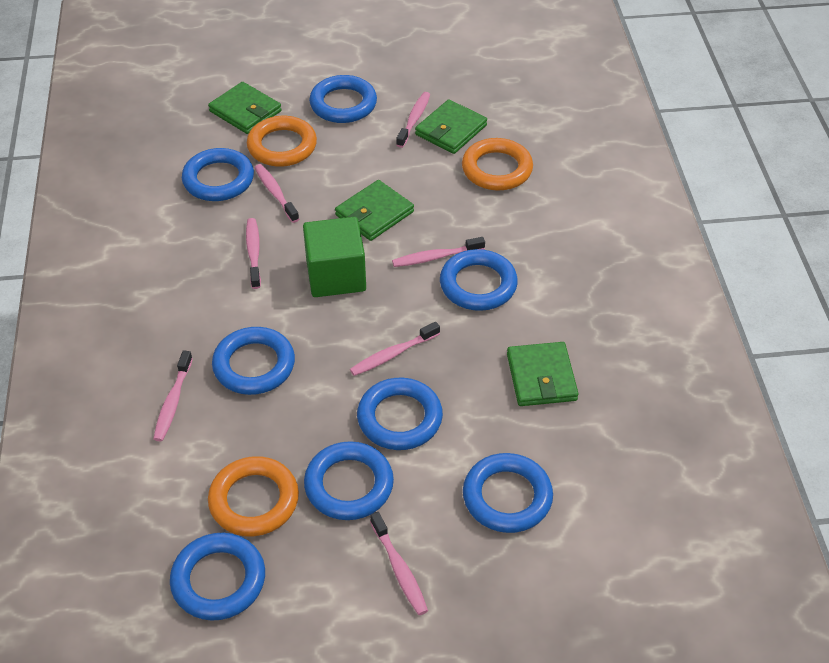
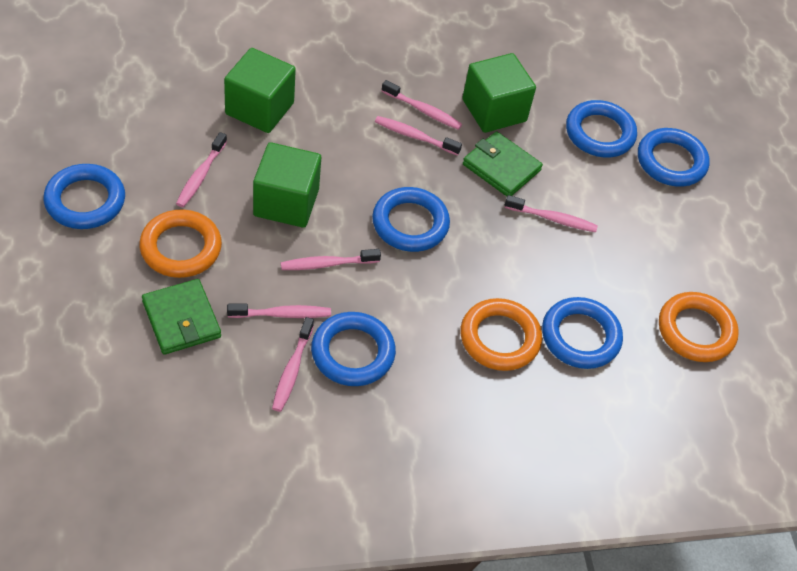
blue ring: [170,533,265,621] [182,148,254,201] [212,327,295,395] [304,441,394,520] [309,75,377,123] [357,378,443,450] [440,249,518,311] [463,453,553,533] = 8 -> [43,164,125,229] [311,312,396,386] [372,187,450,252] [542,297,623,369] [566,100,637,158] [638,128,710,187] = 6
green cube: [303,217,366,297] = 1 -> [224,48,296,133] [253,142,321,228] [462,53,536,133] = 3
green wallet: [208,82,282,134] [335,180,414,241] [415,99,487,154] [507,342,579,406] = 4 -> [142,279,221,355] [463,131,543,196] = 2

